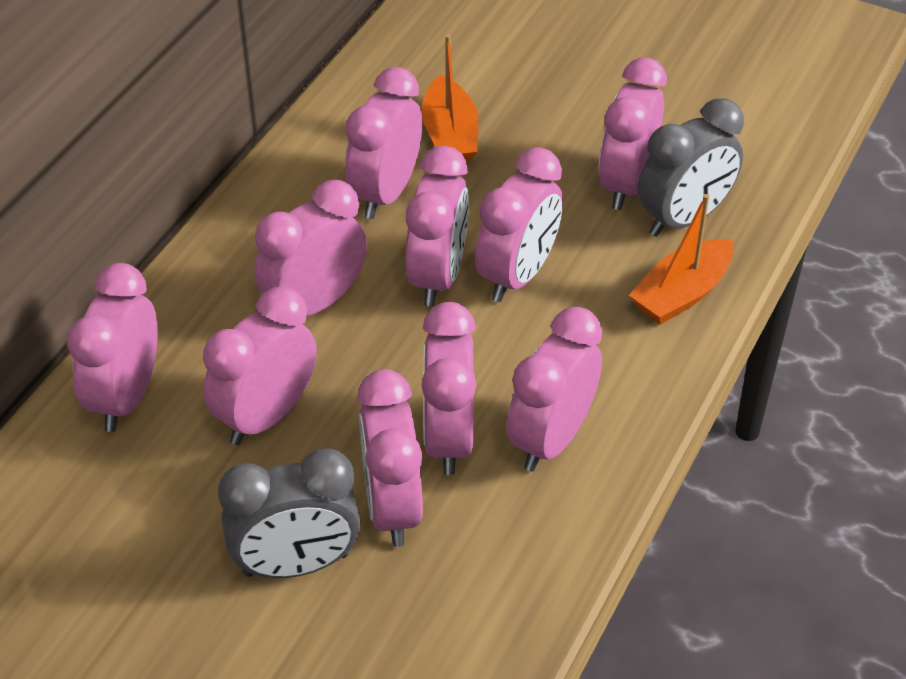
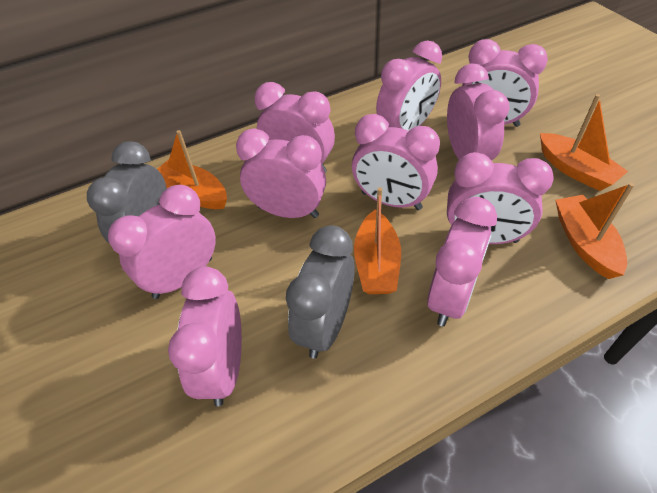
orange boat: [422,34,478,164] [629,194,734,325] = 2 -> [157,130,227,209] [354,187,401,294] [540,94,628,191] [556,183,634,279] = 4

